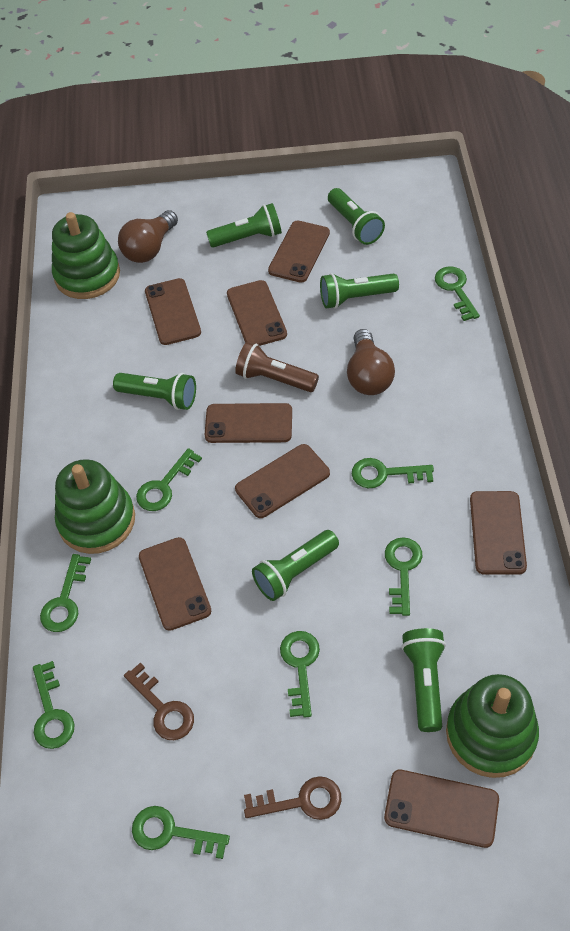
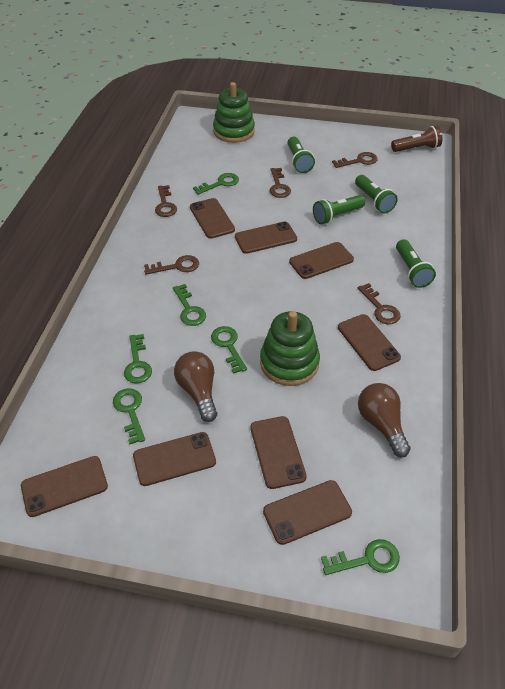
brown key: [124,663,194,740] [244,776,342,820] = 2 -> [144,255,199,275] [155,185,177,217] [270,168,291,198] [332,152,378,168] [358,283,400,324] = 5
green flashlight: [113,373,196,410] [206,203,282,248] [252,530,339,601] [320,273,399,309] [328,188,385,245] [401,628,446,732] = 6 -> [288,137,315,173] [313,195,365,224] [355,175,398,214] [396,239,436,288] = 4
green key: [33,661,75,749] [40,554,91,632] [132,806,230,859] [136,448,202,511] [280,631,320,718] [352,458,434,488] [385,537,422,616] [435,266,480,321] = 8 -> [113,388,145,444] [124,334,152,383] [173,284,206,326] [193,173,239,195] [211,326,247,374] [321,539,400,575] = 6
green stacking toy: [52,212,120,299] [55,459,135,554] [446,674,539,778] = 3 -> [213,82,255,143] [260,311,320,386] = 2

